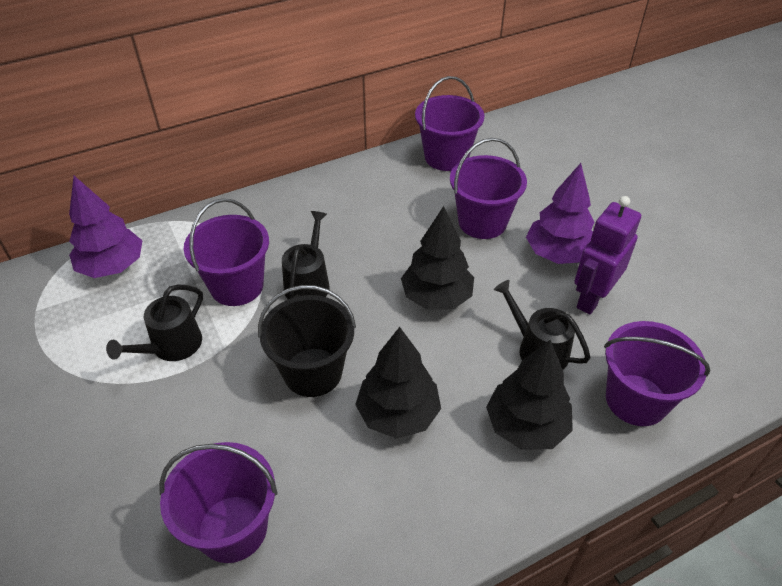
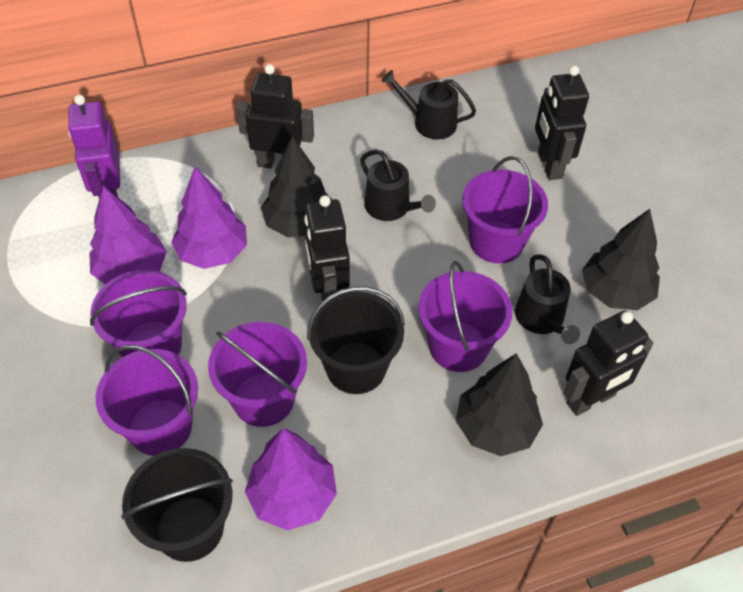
black bucket: [258,285,356,397] = 1 -> [121,448,233,562] [307,286,405,394] = 2
black robot: none = 0 -> [236,64,314,168] [304,195,350,302] [535,66,589,180] [564,310,653,416] = 4
purple tree: [69,176,143,278] [526,163,594,264] = 2 -> [89,185,167,284] [171,166,247,269] [245,428,337,530] = 3

